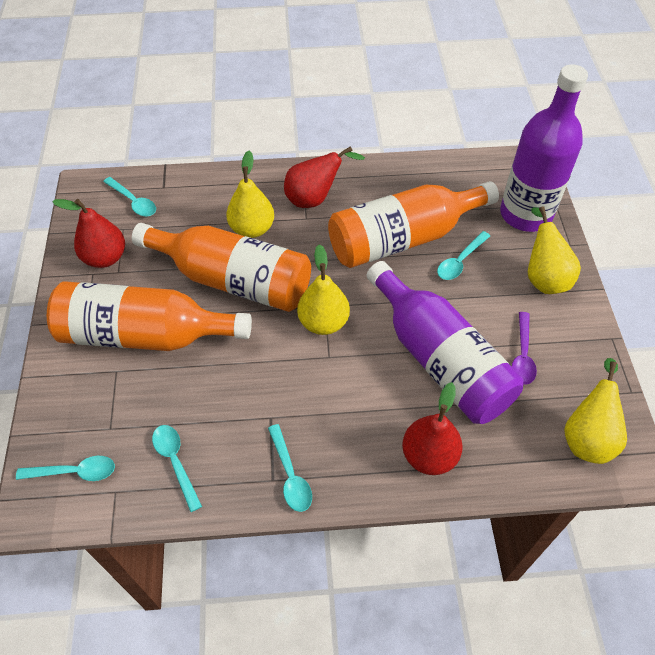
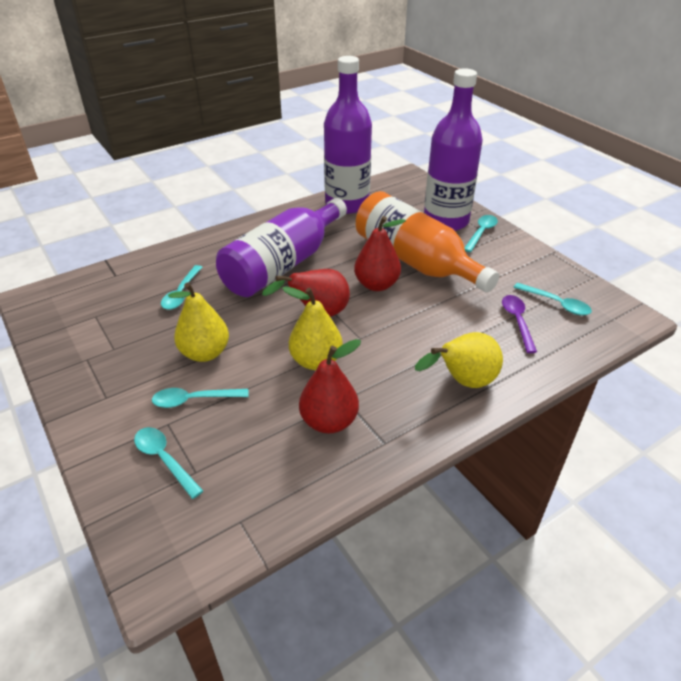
orange bottle: [47,281,252,351] [132,223,311,312] [328,181,499,268] = 3 -> [356,191,499,293] = 1
purple bottle: [367,261,523,424] [500,65,588,232] = 2 -> [216,198,347,297] [324,56,372,214] [424,69,483,231] = 3
yellow pear: [226,151,274,238] [297,244,350,335] [528,206,581,294] [564,358,627,464] = 4 -> [168,282,229,362] [282,286,343,370] [415,332,503,388] = 3

